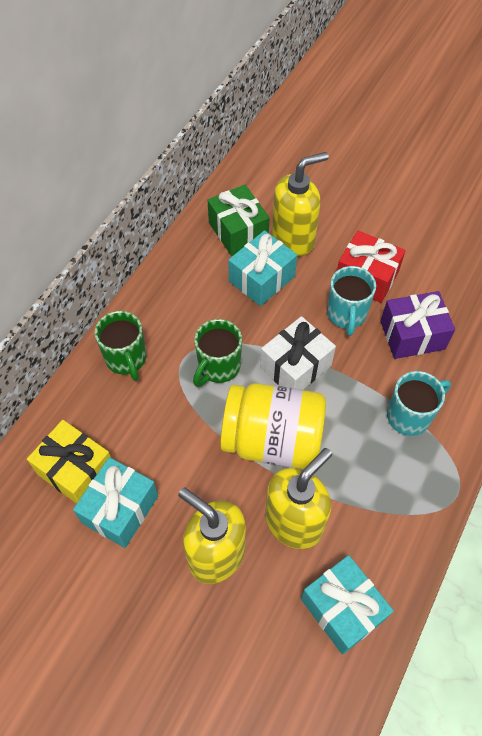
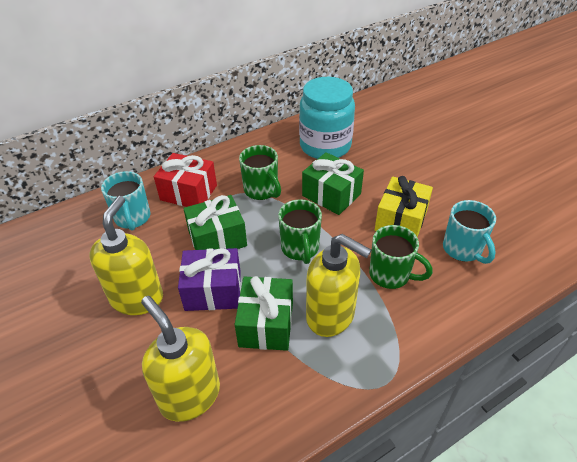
green gift: [207,185,270,256] = 1 -> [183,195,247,250] [234,276,293,351] [302,152,364,215] = 3
green mug: [95,311,146,381] [193,319,242,387] = 2 -> [239,145,281,200] [278,199,322,264] [369,225,433,289] = 3
turquoise gift: [73,457,158,548] [228,230,297,306] [301,555,394,655] = 3 -> none = 0
turquoise jar: none = 0 -> [299,77,355,159] = 1
white gift: [260,316,336,390] = 1 -> none = 0
yellow jar: [220,383,326,469] = 1 -> none = 0

